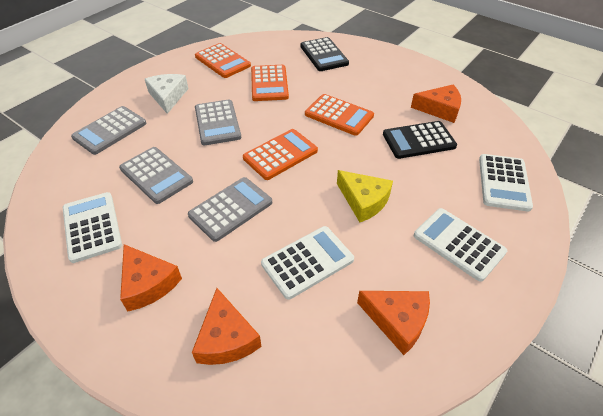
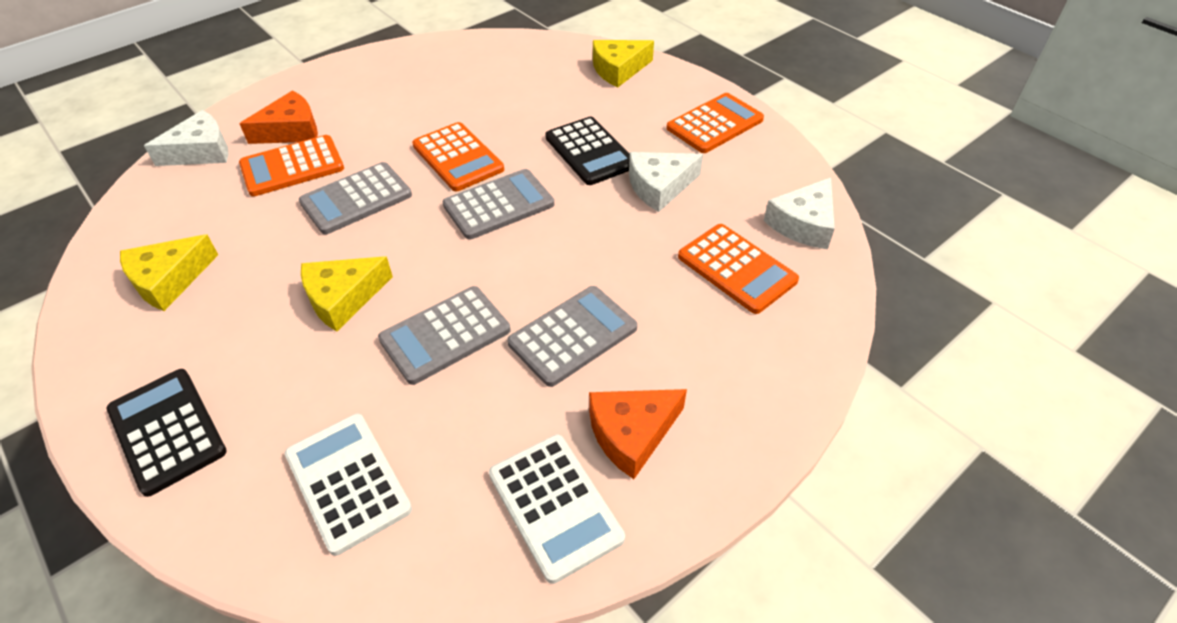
orange cheese: [120,244,182,312] [192,288,262,365] [357,291,430,355] [411,85,461,123] = 4 -> [239,91,318,144] [589,389,687,479] = 2
white calculator: [63,192,122,263] [261,226,354,300] [414,208,507,282] [479,154,533,212] = 4 -> [285,414,412,556] [489,434,625,584] = 2
white cheese: [145,74,188,114] = 1 -> [144,110,229,166] [629,152,703,212] [764,178,835,249] = 3
yellow cheese: [337,170,393,222] = 1 -> [120,234,218,311] [301,256,393,331] [593,40,654,87] = 3

